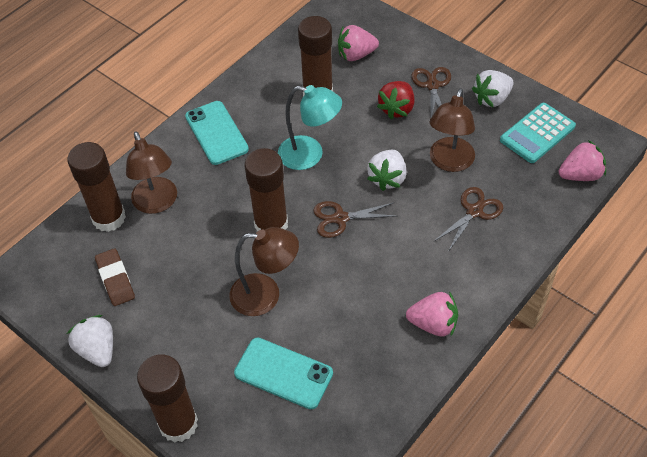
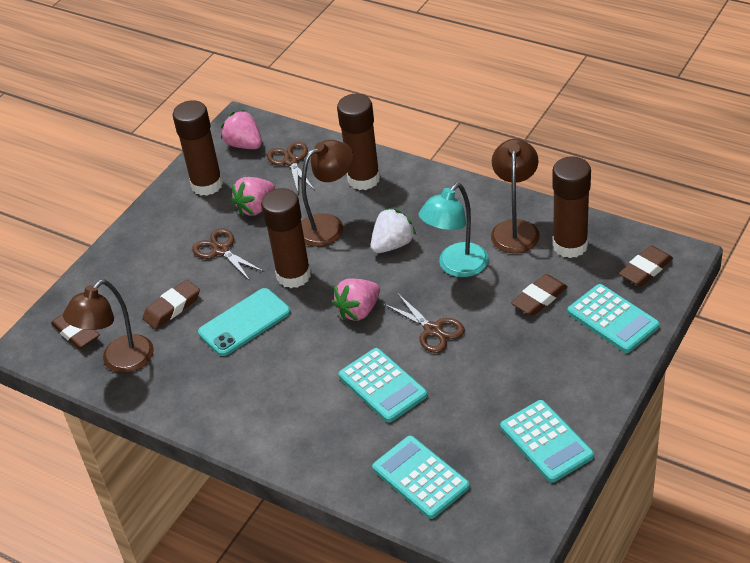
brown eraser: [95,248,135,306] = 1 -> [51,314,100,349] [142,280,200,329] [511,274,568,316] [619,245,673,286] = 4
red strawberry: [377,81,414,119] = 1 -> none = 0
turquoise calculator: [500,103,576,163] = 1 -> [339,348,427,423] [372,436,470,519] [500,400,594,483] [567,284,660,353] = 4
turquoise phone: [185,101,249,165] [234,338,333,409] = 2 -> [198,288,290,356] = 1
white strawberry: [67,315,113,367] [367,150,406,191] [472,70,514,108] = 3 -> [371,208,416,253] = 1

